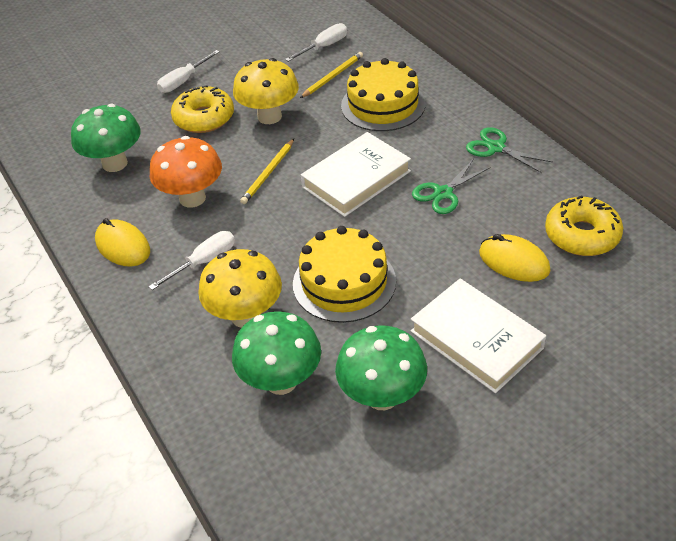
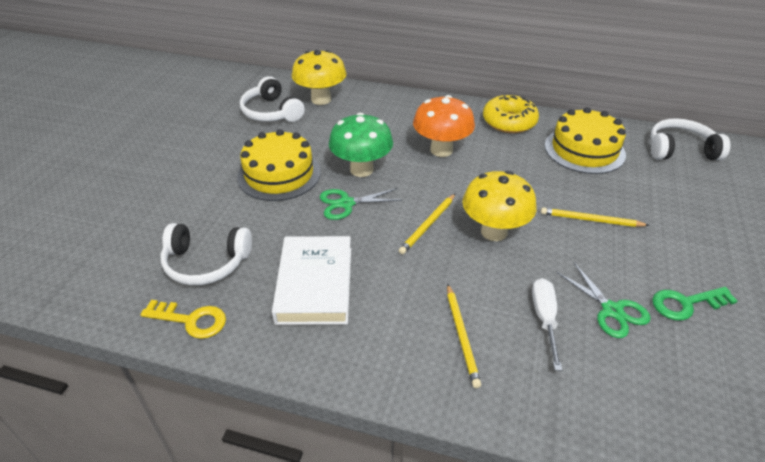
green key: none = 0 -> [652,287,737,321] = 1
green mushroom: [71,104,141,172] [232,311,321,395] [335,325,427,410] = 3 -> [329,113,393,177] = 1
white book: [301,132,411,217] [411,279,546,393] = 2 -> [272,236,351,325] = 1
white headphones: none = 0 -> [161,223,252,285] [240,76,305,122] [650,118,730,160] = 3
white screwdriver: [148,231,235,290] [157,50,220,93] [285,23,347,62] = 3 -> [532,278,562,371] = 1
yellow donut: [171,85,234,133] [545,196,623,256] = 2 -> [483,95,539,133] = 1
yellow key: none = 0 -> [140,300,226,339] = 1
yellow mouse: [95,218,150,267] [479,234,550,282] = 2 -> none = 0
yellow pencil: [240,139,294,204] [300,52,363,98] = 2 -> [399,194,455,254] [447,284,481,388] [541,208,650,227] = 3

